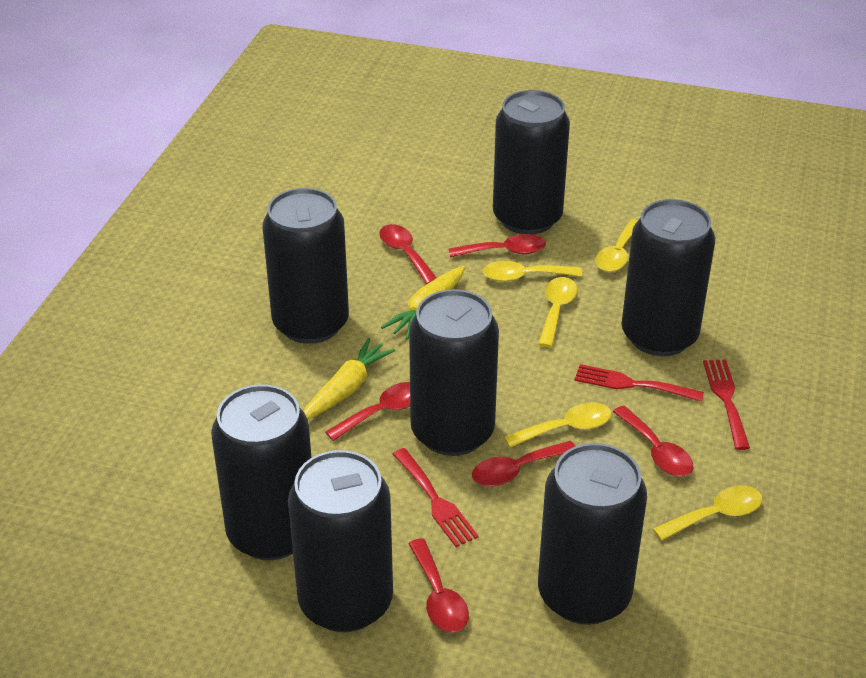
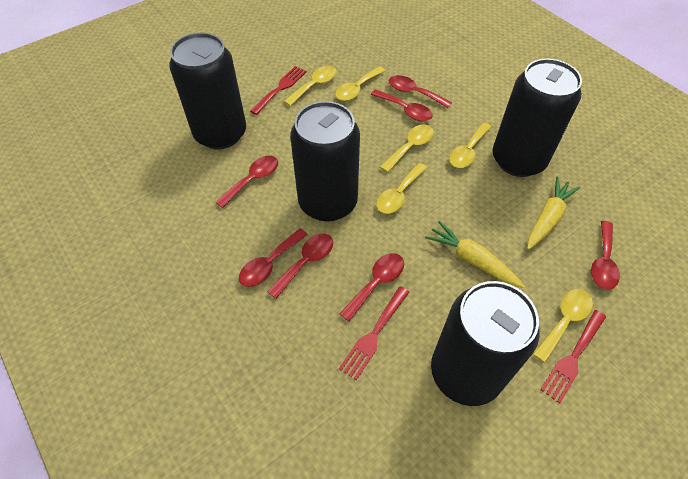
black can: [211,384,312,560] [263,188,349,344] [288,450,393,632] [409,289,499,456] [493,90,570,234] [538,443,647,625] [622,199,715,356] = 7 -> [169,33,246,149] [290,101,360,222] [431,281,540,406] [493,59,582,177] = 4
red spoon: [325,382,410,441] [379,224,437,284] [408,538,469,633] [449,234,546,257] [472,441,575,487] [613,406,693,476] = 6 -> [216,156,278,208] [239,229,308,287] [267,233,333,299] [340,253,404,321] [371,89,433,122] [388,75,452,108] [591,221,620,290] = 7
yellow spoon: [483,261,582,282] [504,402,612,448] [538,277,577,347] [596,219,638,272] [653,485,762,541] = 5 -> [284,66,337,106] [335,66,385,101] [376,163,427,214] [380,124,434,173] [449,123,491,168] [533,289,593,363] = 6

